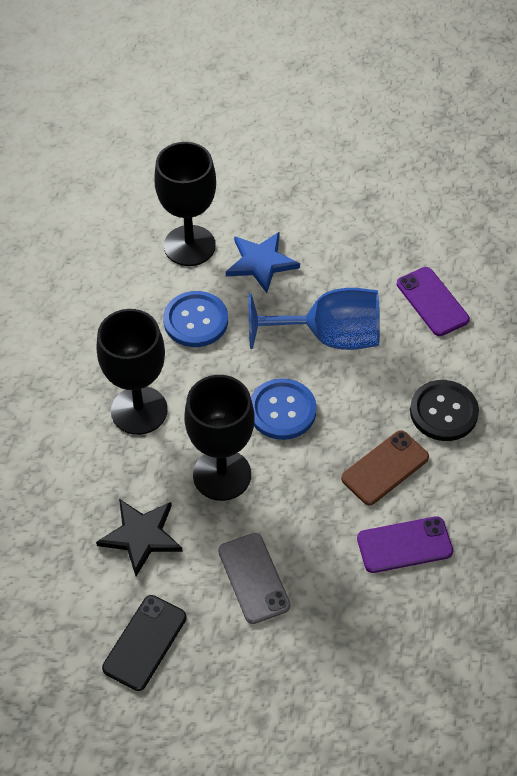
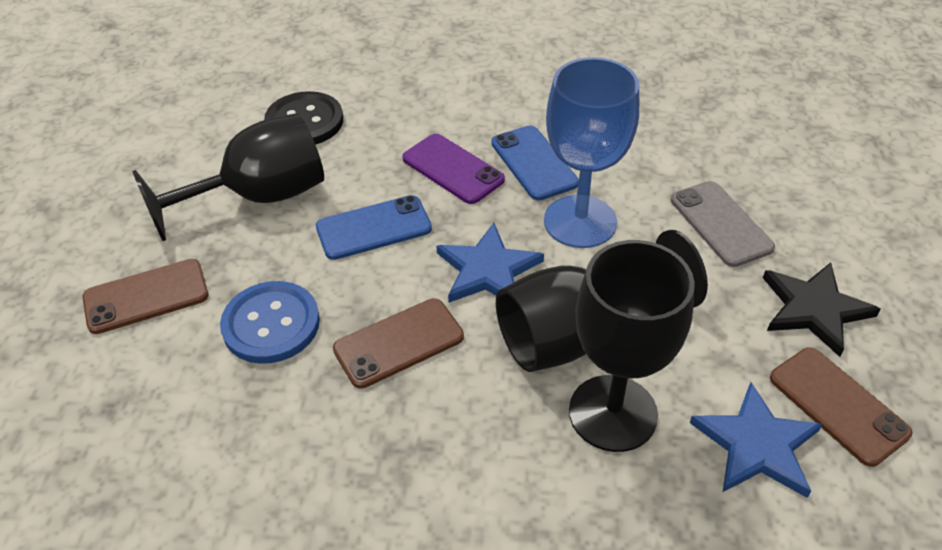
black phone: [102,595,187,691] = 1 -> none = 0
blue button: [163,291,228,347] [251,378,317,440] = 2 -> [220,281,320,364] = 1
blue phone: none = 0 -> [316,195,432,260] [491,125,579,200] = 2
blue star: [226,232,300,293] = 1 -> [436,223,544,303] [690,382,822,498] = 2
brown phone: [341,430,429,505] = 1 -> [82,259,208,334] [333,298,464,389] [770,347,912,467] = 3
purple phone: [357,516,453,573] [397,267,470,336] = 2 -> [402,134,505,204] = 1

